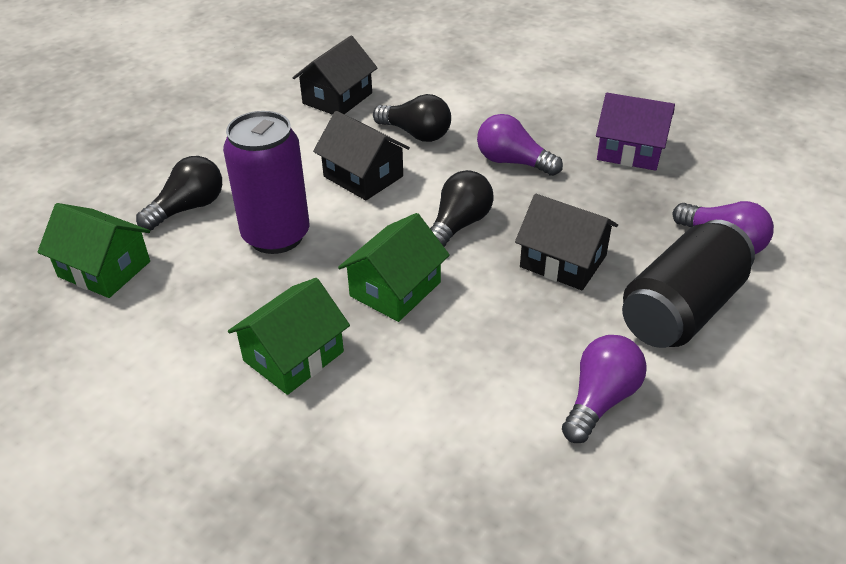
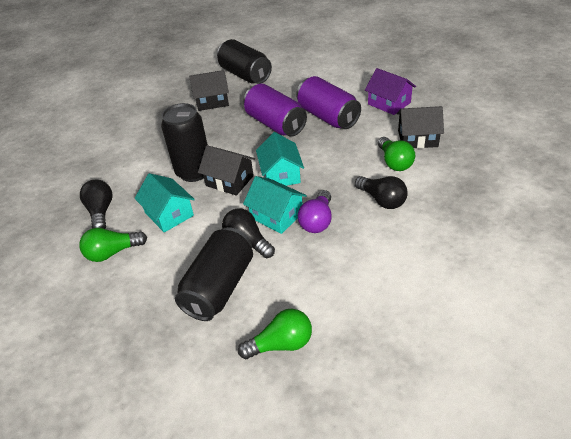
black can: [622,220,755,348] = 1 -> [161,103,208,182] [175,227,253,321] [217,39,272,84] = 3
green house: [37,203,150,298] [228,278,350,395] [338,213,450,322] = 3 -> none = 0
green light bulb: none = 0 -> [79,228,147,262] [238,309,312,359] [378,137,415,171] = 3
purple can: [223,111,309,254] = 1 -> [243,84,307,137] [296,76,361,129] = 2
purple light bulb: [477,114,563,176] [562,335,647,443] [672,201,774,254] = 3 -> [298,190,332,233] = 1
turquoise house: none = 0 -> [135,173,195,233] [243,176,307,234] [256,132,304,186] = 3

